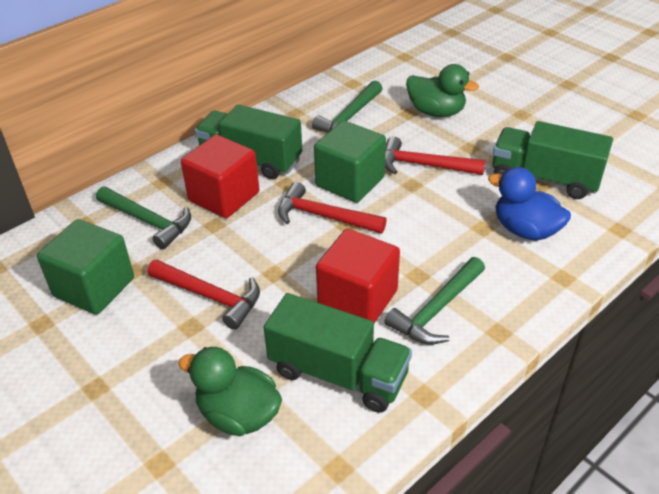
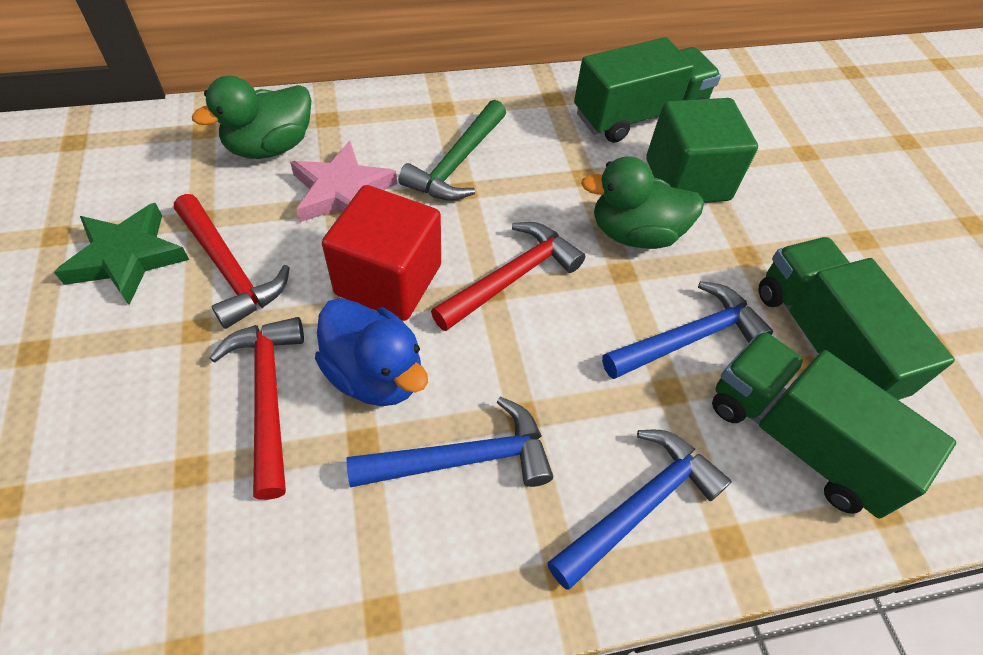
blue hammer: none = 0 -> [347,397,553,487] [547,430,732,590] [602,281,773,379] = 3
green cube: [37,219,134,315] [314,121,386,203] = 2 -> [647,98,758,203] = 1
green hammer: [96,187,191,249] [312,81,383,133] [385,257,485,345] = 3 -> [398,100,506,201] = 1
green star: none = 0 -> [54,203,189,305] = 1
pink star: none = 0 -> [290,141,397,222] = 1
red cube: [181,135,259,218] [316,229,400,323] = 2 -> [322,185,441,321] = 1

